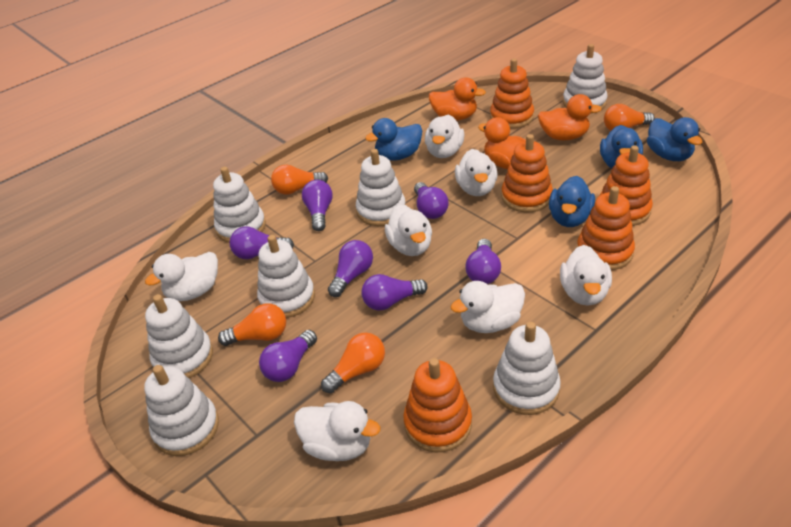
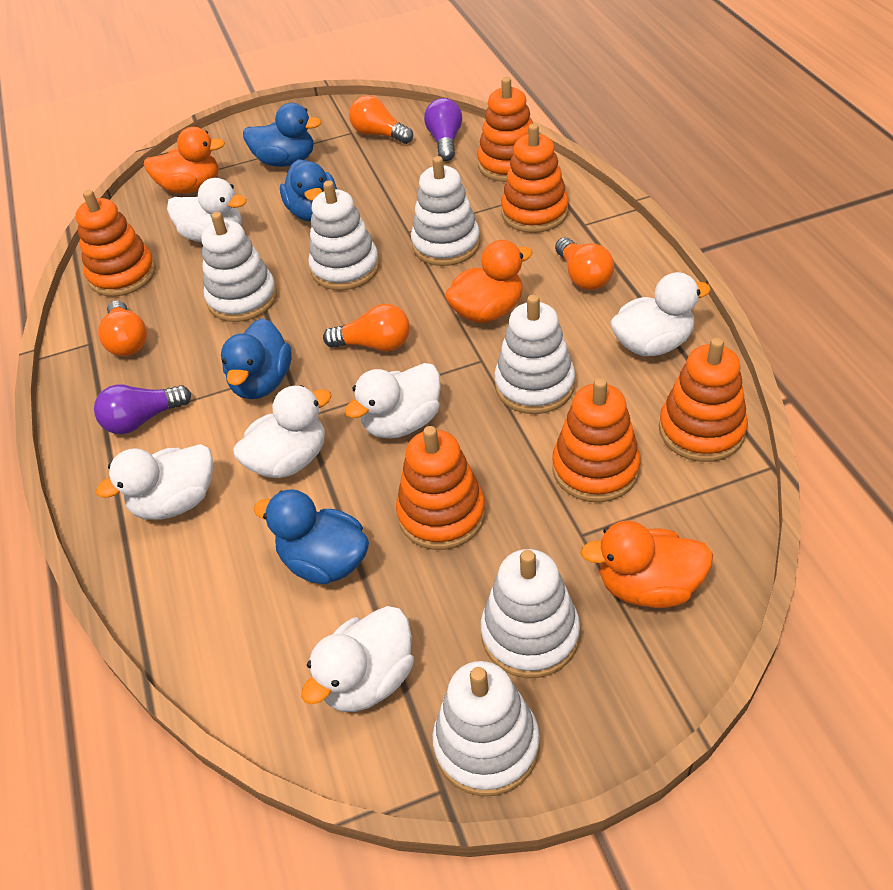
orange stacking toy: [403,358,472,452] [490,58,534,129] [501,134,553,212] [577,186,635,270] [599,145,653,226] = 5 -> [76,190,156,297] [396,426,486,550] [477,77,533,182] [501,124,569,233] [552,378,641,502] [659,338,748,462] = 6
purple light bulb: [229,226,294,259] [259,330,317,382] [302,180,333,231] [328,240,373,297] [361,274,428,311] [414,182,448,219] [466,239,501,284] = 7 -> [94,384,191,434] [424,98,462,161] = 2
white duck: [145,252,218,301] [294,401,380,461] [385,204,432,256] [425,115,465,158] [450,281,525,333] [455,149,498,196] [560,245,612,306] = 7 -> [96,444,213,520] [167,178,247,242] [233,385,331,478] [301,606,414,712] [345,363,441,439] [610,272,711,356] = 6
white stacking toy: [144,365,219,456] [145,294,213,378] [213,167,266,243] [257,235,315,318] [356,149,406,226] [493,322,561,415] [563,44,608,114] = 7 -> [201,212,277,322] [308,180,379,290] [411,156,480,266] [432,661,540,796] [481,549,580,678] [494,294,575,414] = 6

